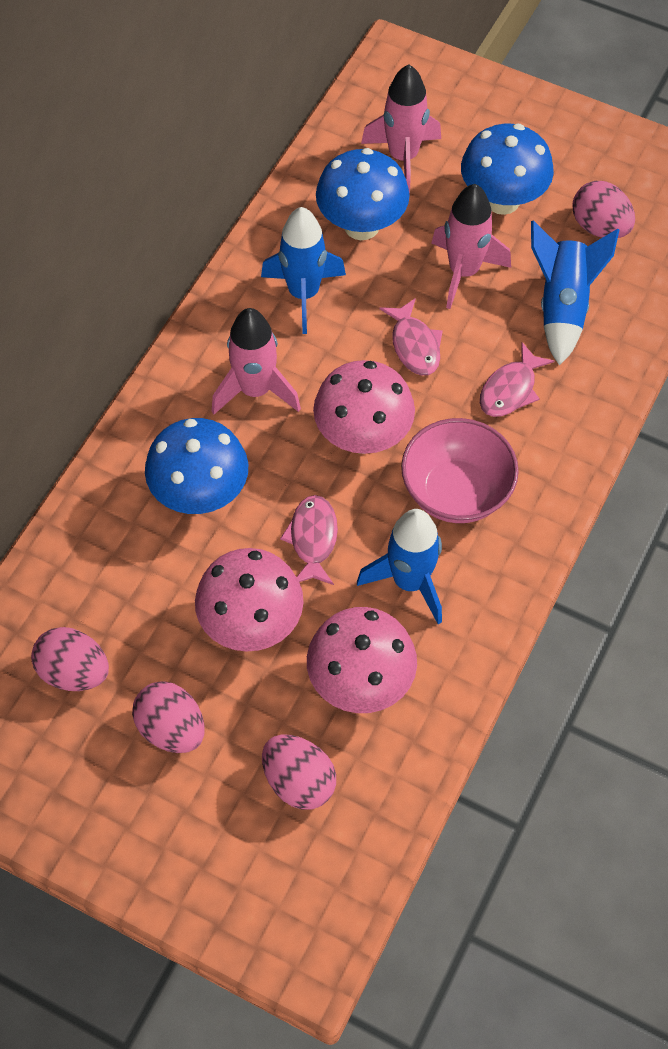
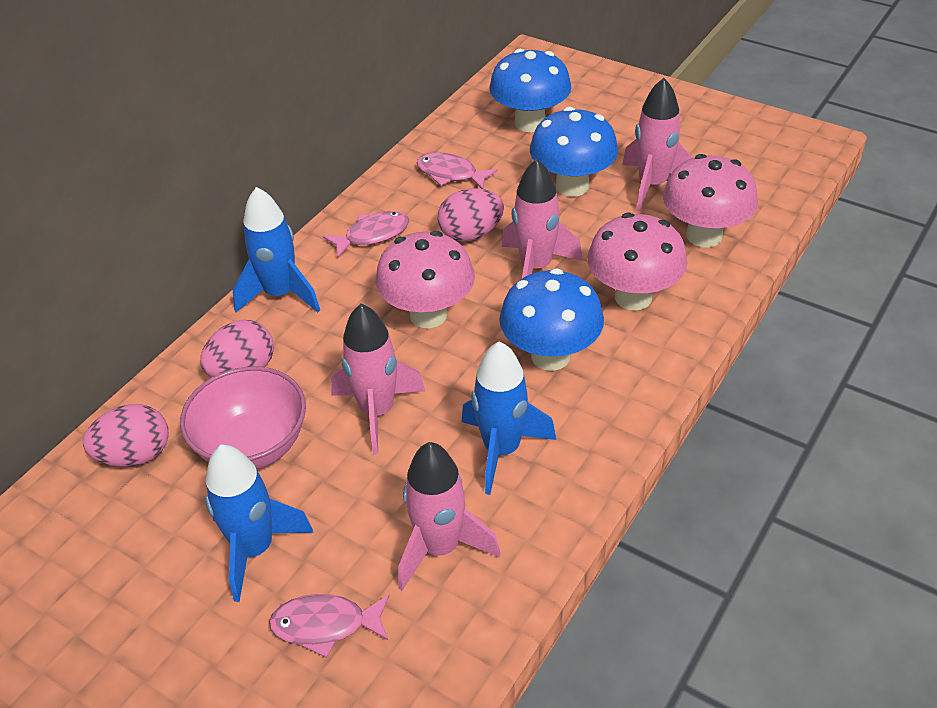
pink egg: [31,627,109,691] [132,681,205,753] [262,735,336,810] [573,181,635,238] = 4 -> [83,404,169,467] [200,320,274,377] [437,188,504,242] = 3
pink rocket: [212,308,301,415] [361,64,441,193] [432,184,511,309] = 3 -> [331,304,425,455] [398,442,501,591] [502,159,583,278] [622,78,692,212] = 4

